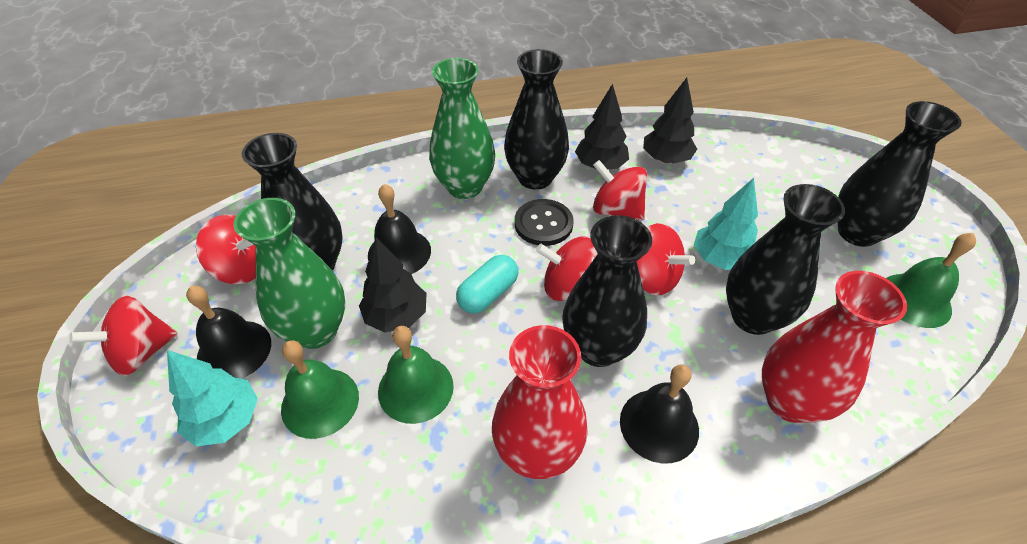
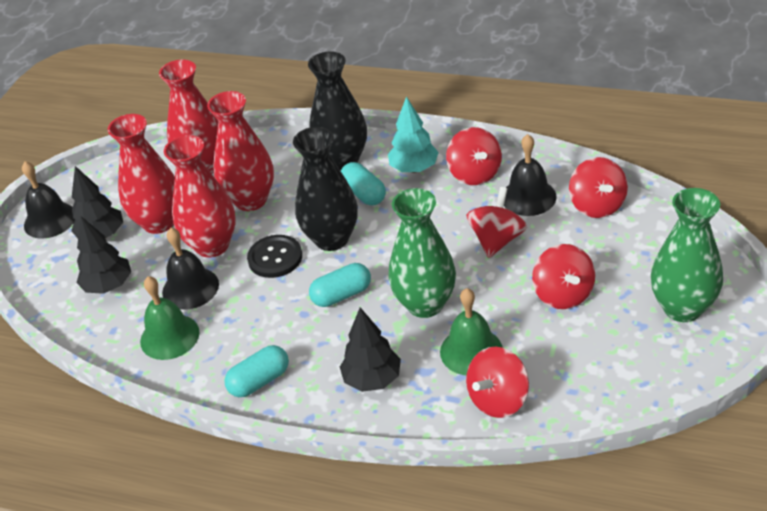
black vase: [242,133,343,271] [504,49,569,190] [562,215,652,367] [726,184,845,335] [838,101,962,247] = 5 -> [293,127,358,251] [308,51,367,171] = 2
green bell: [281,340,359,439] [378,326,454,424] [886,233,976,328] = 3 -> [140,276,200,360] [440,288,503,375] = 2
red vase: [492,325,588,479] [762,271,907,423] = 2 -> [107,114,175,234] [159,60,218,174] [164,135,236,258] [207,91,274,211] = 4
turquoise capsule: [456,255,518,313] = 1 -> [224,345,289,397] [309,263,371,307] [341,162,386,205] = 3
turquoise tree: [167,350,258,446] [694,178,758,270] = 2 -> [388,96,439,173] = 1

